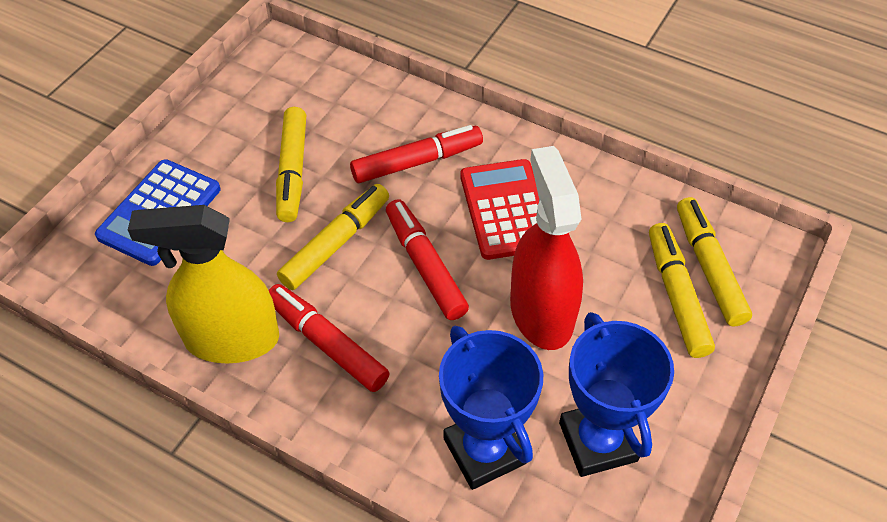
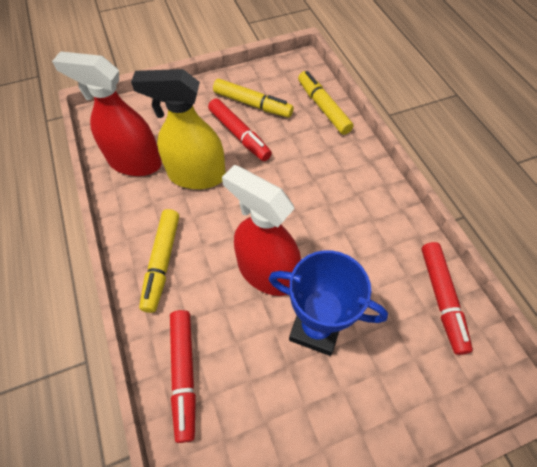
blue calculator: [95,159,220,266] = 1 -> none = 0
blue trophy: [439,326,543,490] [559,312,674,477] = 2 -> [269,250,388,356] = 1
red calculator: [460,159,539,260] = 1 -> none = 0
red spray bottle: [510,146,583,350] = 1 -> [52,51,162,176] [222,165,301,296] = 2
yellow marker: [276,107,306,222] [277,184,389,290] [649,223,715,358] [677,197,752,327] = 4 -> [139,209,179,313] [213,79,294,118] [298,71,353,135] = 3

